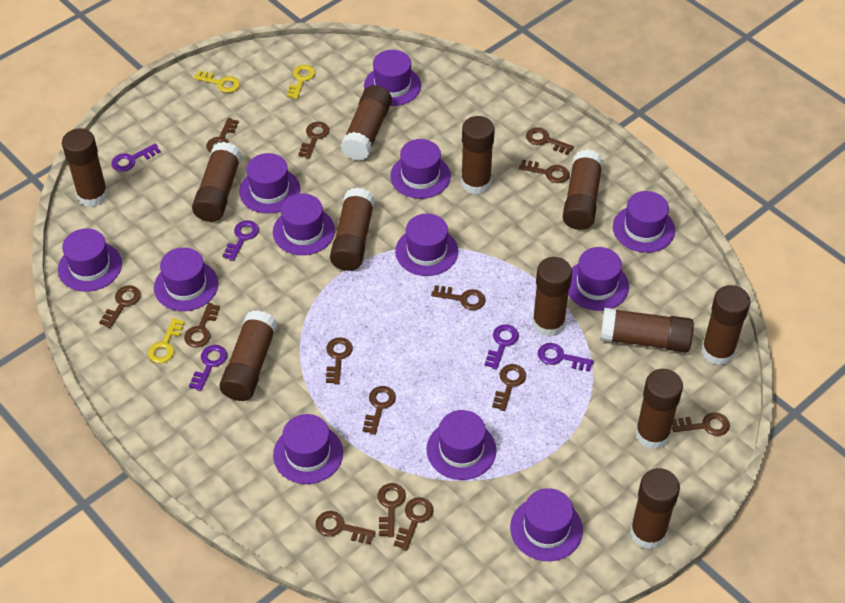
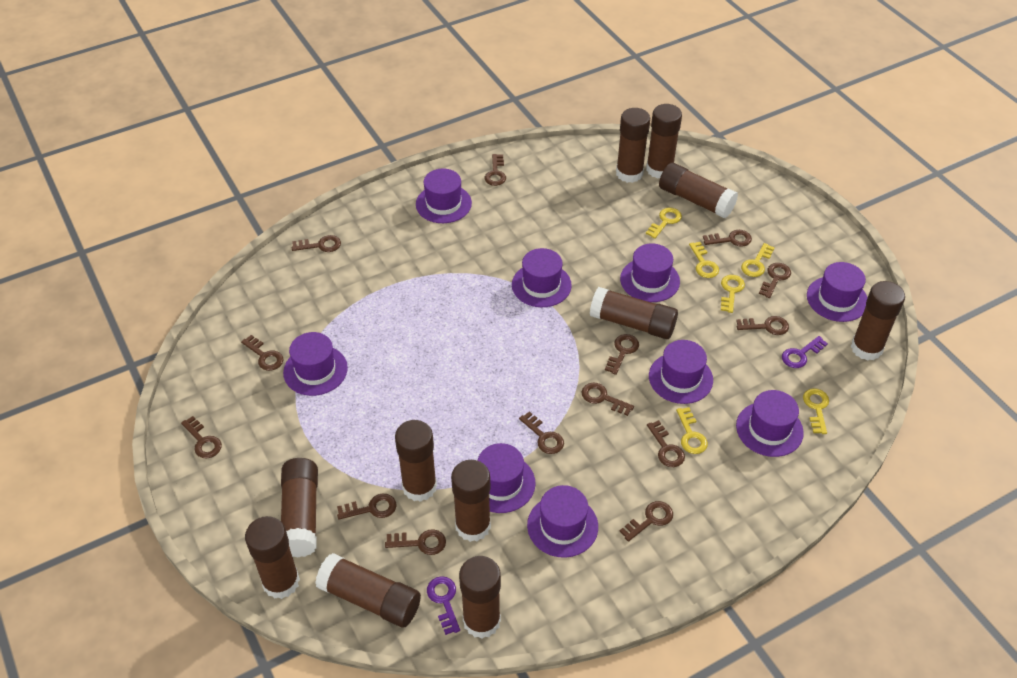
brown glue stick: [62,128,108,207] [192,142,242,222] [219,310,277,401] [330,188,375,271] [341,85,392,161] [461,116,495,194] [532,257,572,337] [563,149,603,230] [600,308,694,352] [630,468,680,549] [635,369,683,449] [702,285,751,366] = 12 -> [245,516,300,599] [281,458,318,557] [315,553,421,627] [395,420,437,502] [451,460,491,542] [459,556,501,639] [590,287,678,339] [616,108,650,183] [646,104,682,179] [659,163,738,218] [851,281,905,361] = 11
purple hat: [58,228,122,292] [154,247,218,311] [239,153,300,214] [273,194,335,255] [273,414,343,484] [364,50,421,106] [390,139,451,199] [395,214,458,276] [427,410,496,480] [510,488,583,561] [568,247,629,311] [613,191,675,253] = 12 -> [283,332,348,396] [416,168,472,223] [478,443,535,513] [512,248,572,307] [527,485,598,558] [620,243,680,302] [649,340,713,404] [736,390,804,457] [807,262,868,322] = 9
purple key: [112,144,161,172] [189,345,227,391] [222,220,259,261] [485,324,519,370] [538,343,594,372] = 5 -> [427,576,460,635] [782,336,828,368] = 2
yellow key: [148,318,185,363] [194,70,240,93] [287,65,315,99] = 3 -> [646,207,682,239] [676,407,708,454] [689,242,719,278] [721,275,745,313] [741,243,775,277] [803,388,829,434] = 6

